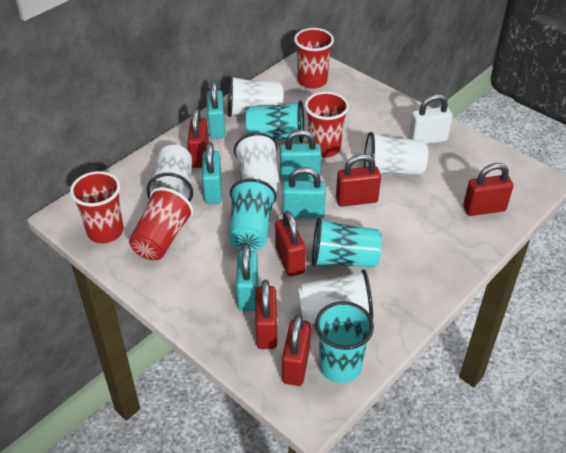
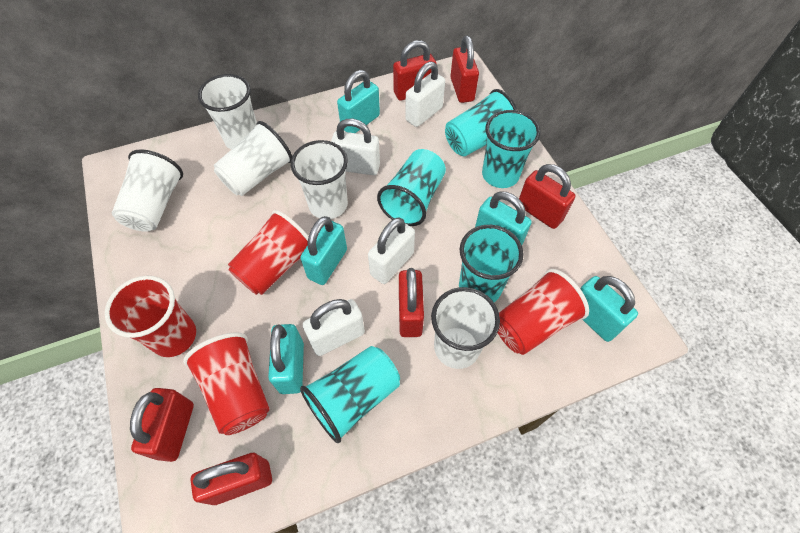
turquoise cup: [229,179,276,251] [246,100,304,143] [312,217,382,267] [315,301,374,383] = 4 -> [300,346,400,443] [377,149,446,226] [445,89,518,157] [459,225,524,302] [482,110,540,188] = 5
white padlock: [409,94,453,144] = 1 -> [303,299,365,356] [331,119,380,175] [368,218,415,284] [405,61,445,127] = 4

